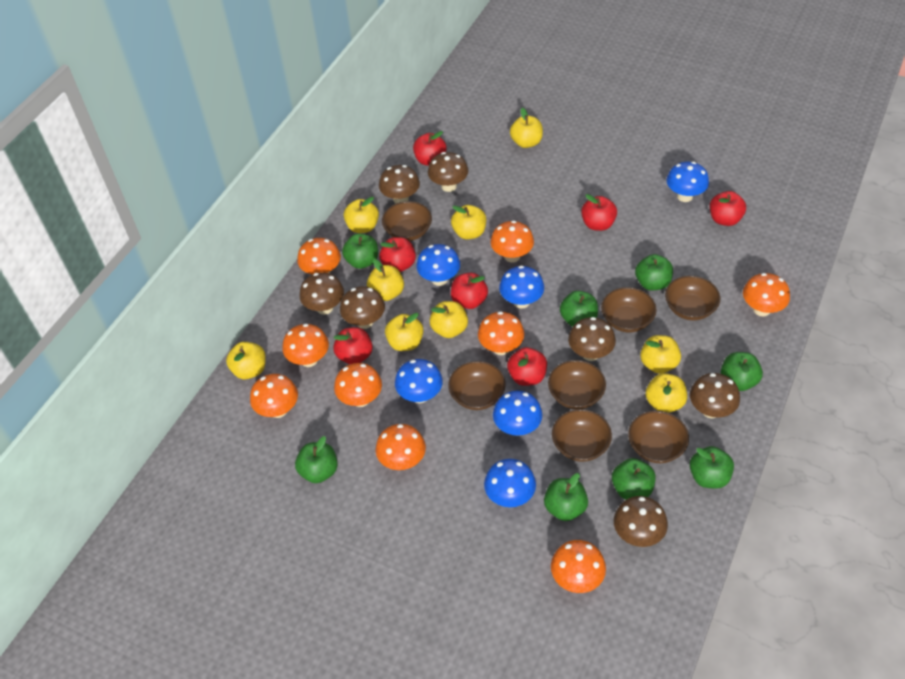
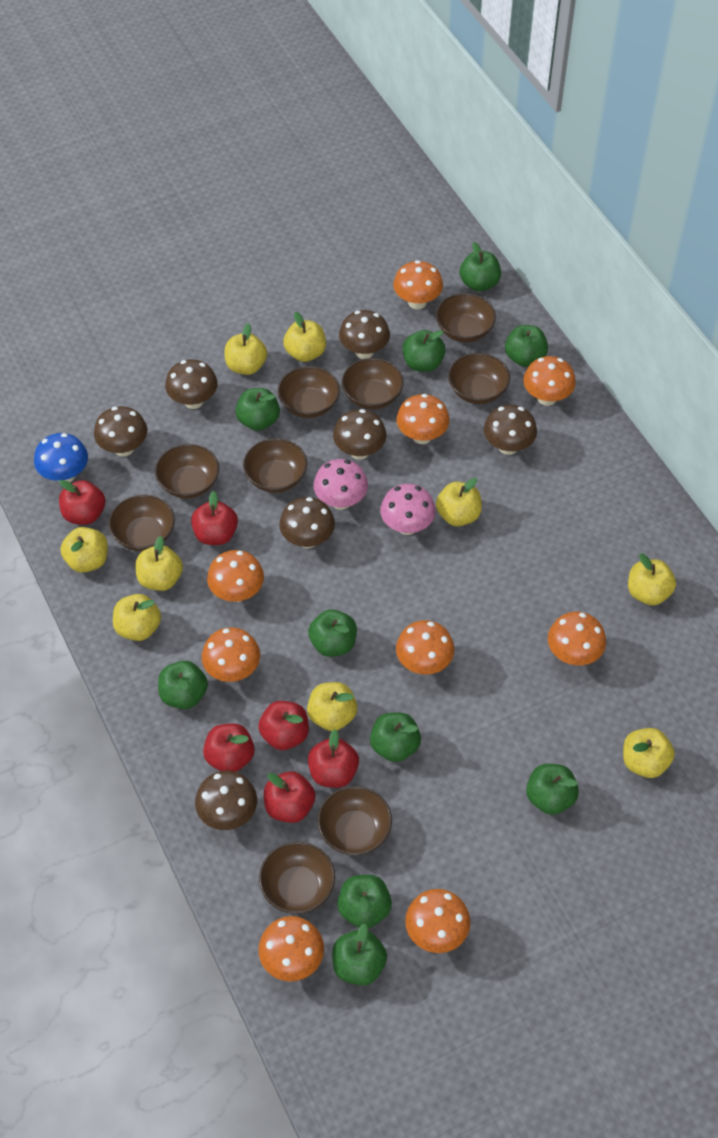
blue mushroom: [395,359,443,403] [416,244,460,286] [484,459,536,507] [493,391,542,436] [499,266,544,309] [666,162,709,202] = 6 -> [34,433,88,482] = 1
brown bowl: [382,201,432,241] [448,361,506,410] [548,360,606,409] [552,409,612,462] [601,287,656,333] [628,411,689,463] [665,275,720,320] = 7 -> [109,495,175,551] [155,444,219,499] [243,438,307,493] [259,842,335,914] [278,366,340,418] [318,786,392,855] [342,358,403,410] [436,293,496,343] [448,353,510,404] = 9
green apple: [295,436,338,483] [342,234,378,269] [544,473,588,521] [560,291,598,327] [612,458,656,500] [635,254,673,290] [690,446,734,488] [721,352,763,391] = 8 -> [158,661,208,709] [235,388,280,431] [308,609,357,657] [332,924,387,986] [337,875,392,928] [370,713,421,762] [402,330,446,372] [460,242,501,292] [505,325,548,367] [526,764,579,815] = 10
pink mushroom: none = 0 -> [314,459,368,510] [380,484,436,535] = 2
red apple: [333,327,373,364] [379,237,416,272] [413,131,447,166] [451,273,488,309] [507,347,547,386] [581,194,617,231] [710,191,746,226] = 7 -> [59,480,105,525] [191,491,238,545] [203,724,254,772] [258,701,309,750] [264,771,315,823] [308,729,359,788] = 6

